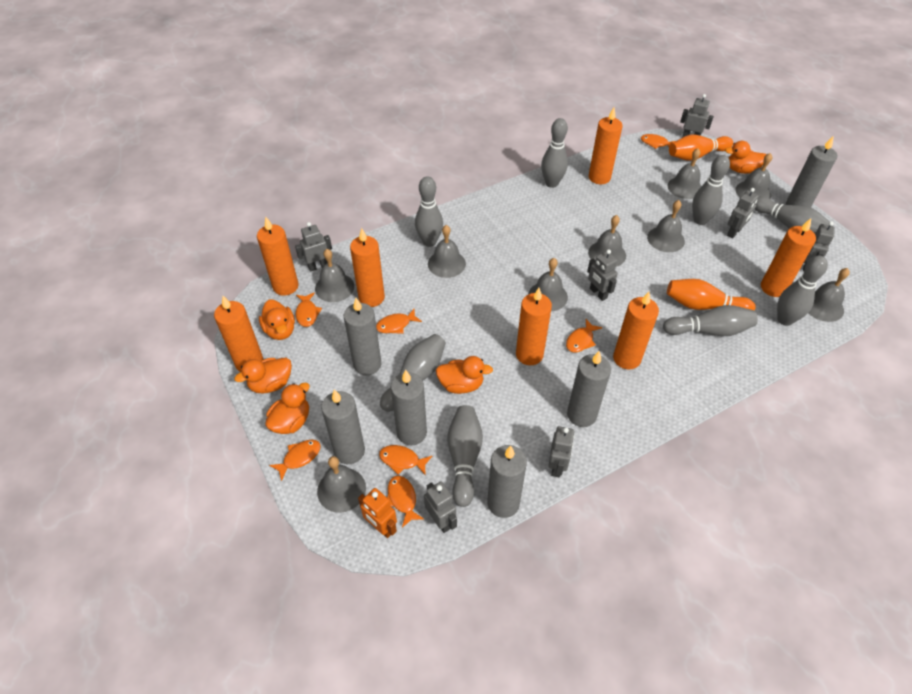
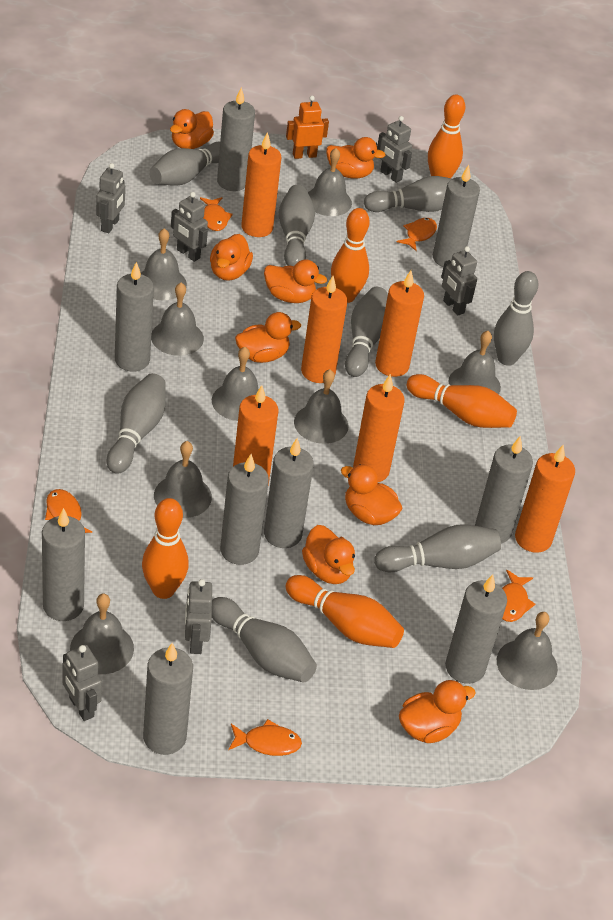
grey candle: [321,389,365,464] [344,298,381,375] [391,370,427,446] [487,445,527,518] [567,351,611,427] [786,136,837,207] = 6 -> [42,508,85,621] [115,262,154,371] [143,643,193,755] [217,87,255,191] [220,454,269,565] [264,438,314,548] [433,165,480,267] [445,574,507,684] [475,436,533,544] = 9
grey robot: [295,222,332,272] [424,481,457,533] [548,426,575,478] [587,249,618,301] [680,94,714,138] [727,188,759,239] [803,221,835,272] = 7 -> [62,645,102,721] [96,163,125,233] [171,192,208,262] [185,579,212,654] [377,116,412,183] [441,246,477,316] = 6
orange bowling pin: [667,279,756,310] [669,135,733,161] = 2 -> [142,498,189,599] [285,575,404,648] [331,208,370,303] [407,374,517,428] [428,94,465,178] = 5
orange candle: [214,296,263,372] [257,217,299,296] [350,228,385,307] [516,288,552,365] [589,107,622,184] [613,292,659,369] [761,218,816,297] = 7 -> [233,385,279,485] [241,132,281,237] [301,276,347,383] [353,374,405,482] [375,271,424,377] [515,445,575,553] = 6
orange duck: [234,358,292,393] [259,300,295,340] [265,383,310,434] [436,356,493,394] [725,141,766,174] = 5 -> [170,109,214,149] [210,234,253,281] [235,312,301,363] [264,260,327,303] [302,525,355,584] [326,137,386,178] [341,464,402,525] [399,680,476,743] = 8
orange fish: [269,440,321,481] [295,292,322,327] [376,309,422,334] [379,445,432,476] [387,476,424,527] [566,319,602,353] [641,134,676,149] = 7 -> [45,489,92,533] [200,197,233,231] [228,719,302,756] [397,218,437,251] [502,570,535,622] = 5

